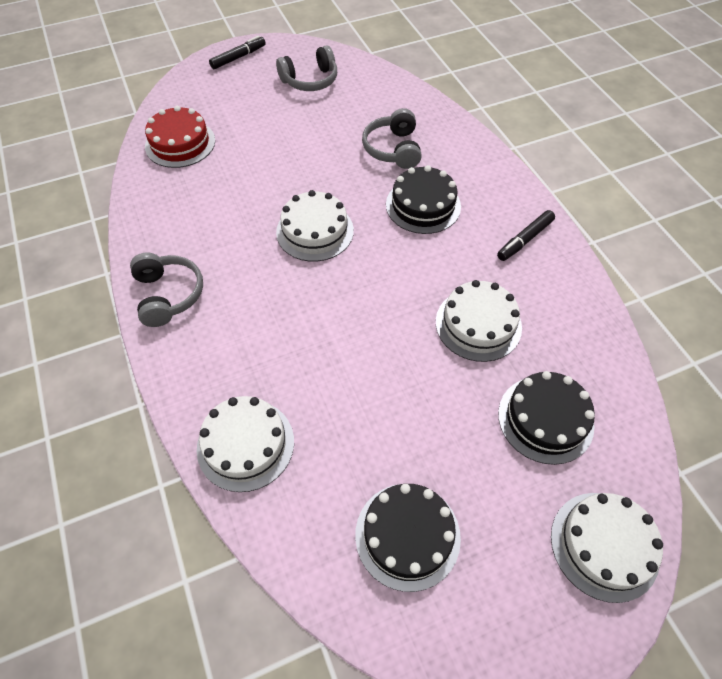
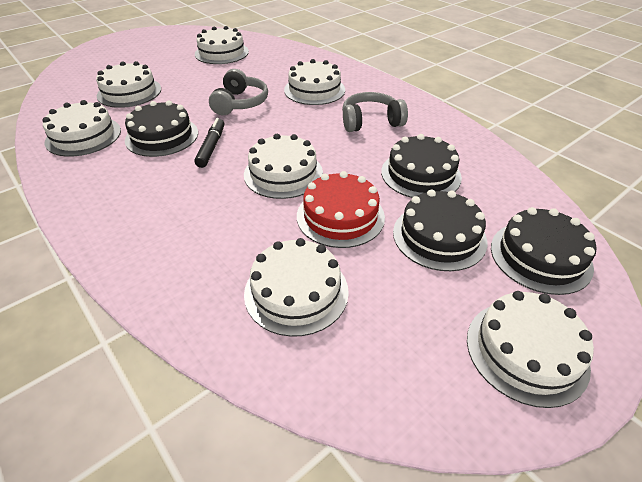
black cake: [355,484,461,592] [386,165,461,234] [498,371,595,465] = 3 -> [125,101,198,157] [381,134,462,198] [393,189,487,271] [491,207,596,295] = 4
black marker: [209,36,266,69] [497,210,555,261] = 2 -> [194,118,224,168] = 1
grey headphones: [130,253,203,327] [276,45,337,91] [362,108,422,169] = 3 -> [209,69,268,115] [342,92,408,132] = 2
white cake: [197,396,294,492] [276,190,354,262] [436,280,522,362] [551,493,663,603] = 4 -> [42,100,121,157] [96,61,161,108] [195,26,249,64] [244,134,323,199] [244,238,349,337] [284,59,345,105] [467,291,594,408] = 7

